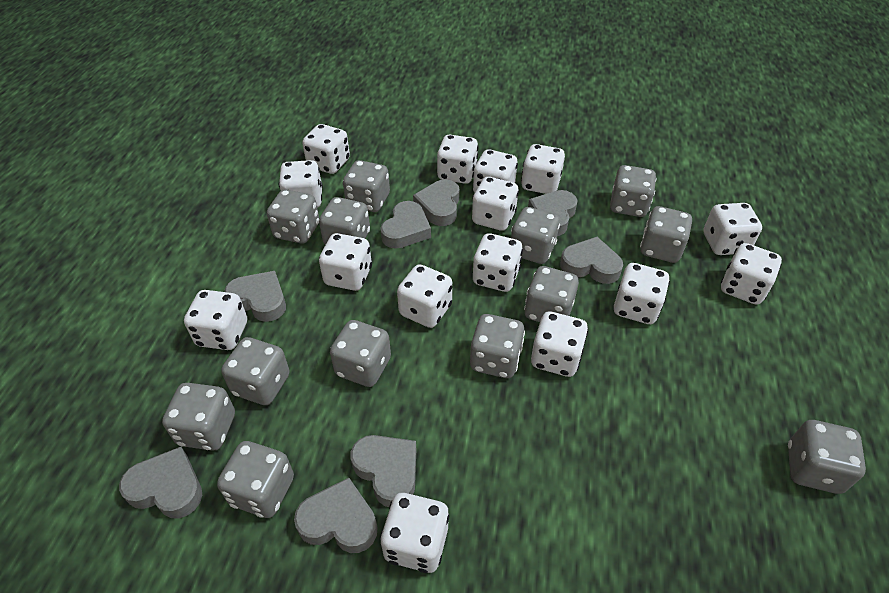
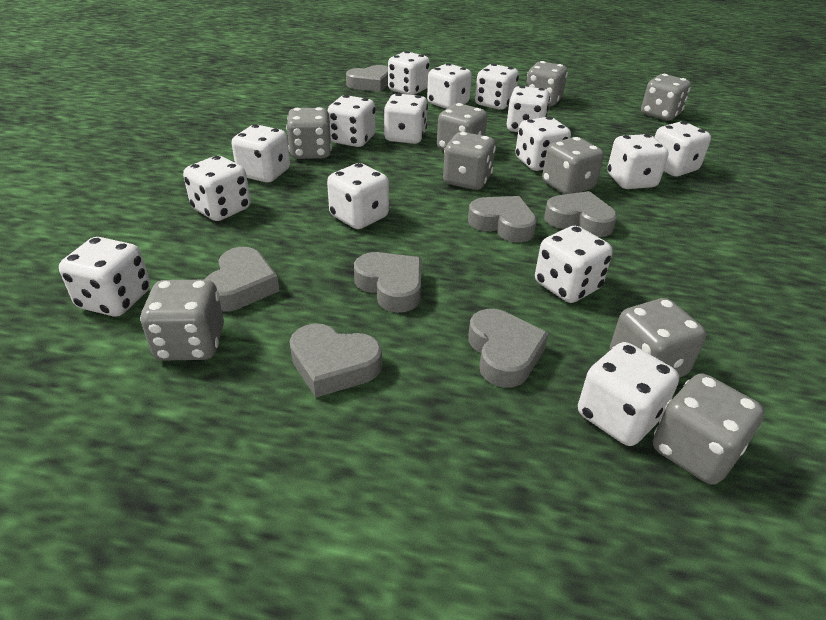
grey dice: [162,383,235,451] [217,441,294,518] [221,337,290,405] [267,189,319,244] [319,197,370,245] [330,320,391,387] [343,160,390,212] [470,314,525,378] [511,207,560,264] [524,266,579,322] [610,165,657,217] [640,206,692,263] [788,420,866,494] = 13 -> [140,280,224,361] [286,107,332,159] [437,103,487,150] [443,132,496,190] [526,61,568,106] [542,137,604,195] [610,298,706,378] [641,74,691,121] [653,374,764,485] = 9
grey heart: [119,447,202,519] [225,271,286,322] [294,478,378,553] [351,435,416,507] [380,201,431,249] [413,179,460,226] [528,190,577,236] [560,237,623,284] = 8 -> [204,247,279,312] [290,324,382,398] [346,65,388,92] [354,252,422,313] [468,196,537,242] [468,309,549,387] [544,191,617,237] = 7

